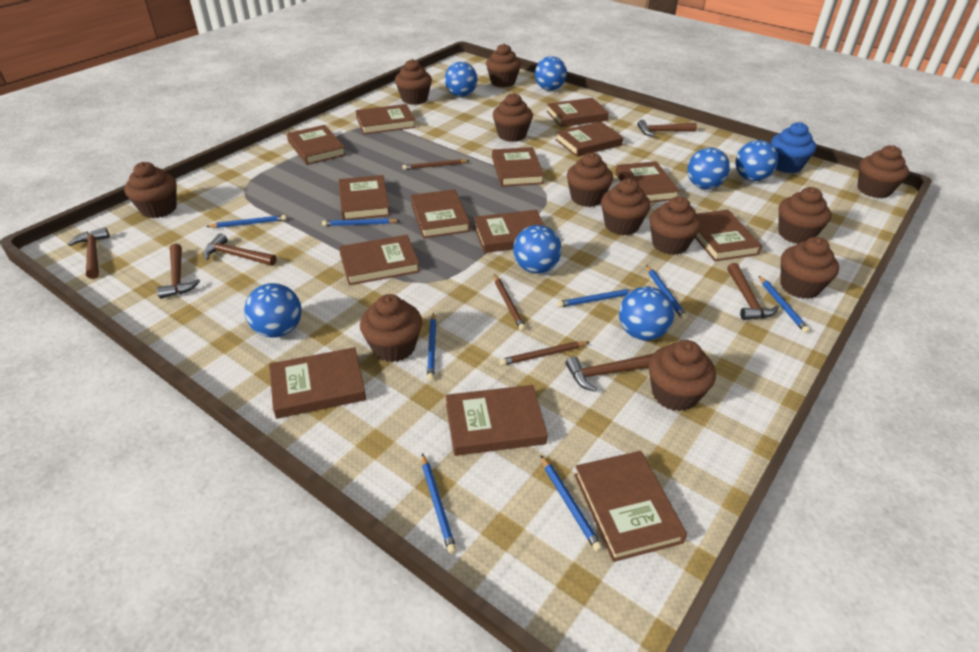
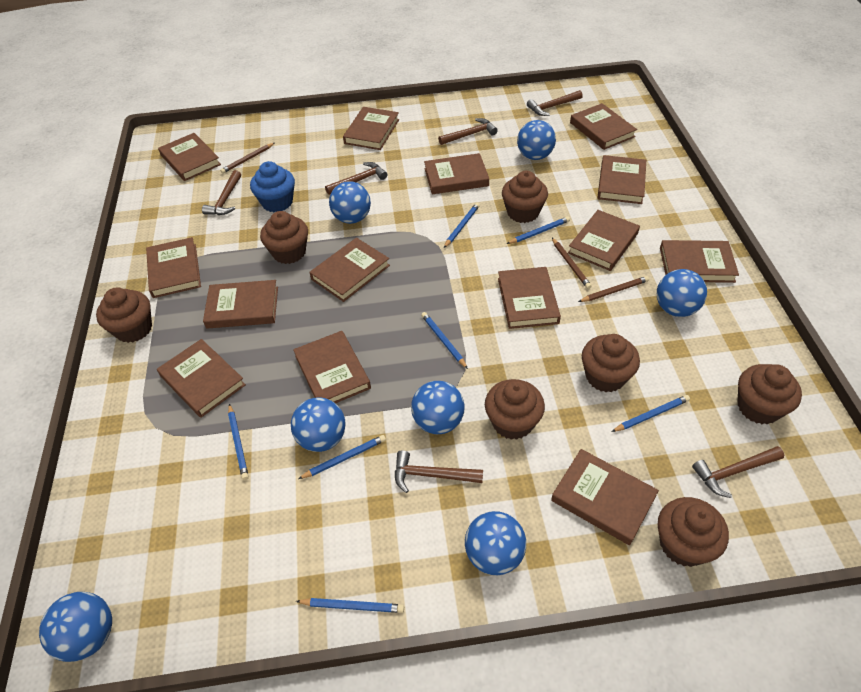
blue pencil: [206,215,287,228] [322,218,400,226] [422,453,457,554] [427,313,436,381] [541,455,603,552] [557,289,634,308] [646,265,688,320] [759,276,810,333] = 8 -> [228,404,249,480] [296,598,404,613] [298,435,386,479] [421,312,468,369] [444,203,480,248] [507,217,570,244] [611,395,690,432] = 7
brown cupcake: [124,162,177,218] [360,294,422,362] [395,59,432,105] [486,44,521,87] [493,93,533,142] [567,152,613,207] [601,179,651,235] [648,340,716,412] [649,196,701,255] [778,187,831,244] [780,237,839,299] [857,145,909,198] = 12 -> [96,288,152,343] [260,211,308,264] [485,379,545,440] [502,171,548,223] [582,334,640,392] [658,497,729,567] [738,364,802,424] = 7

